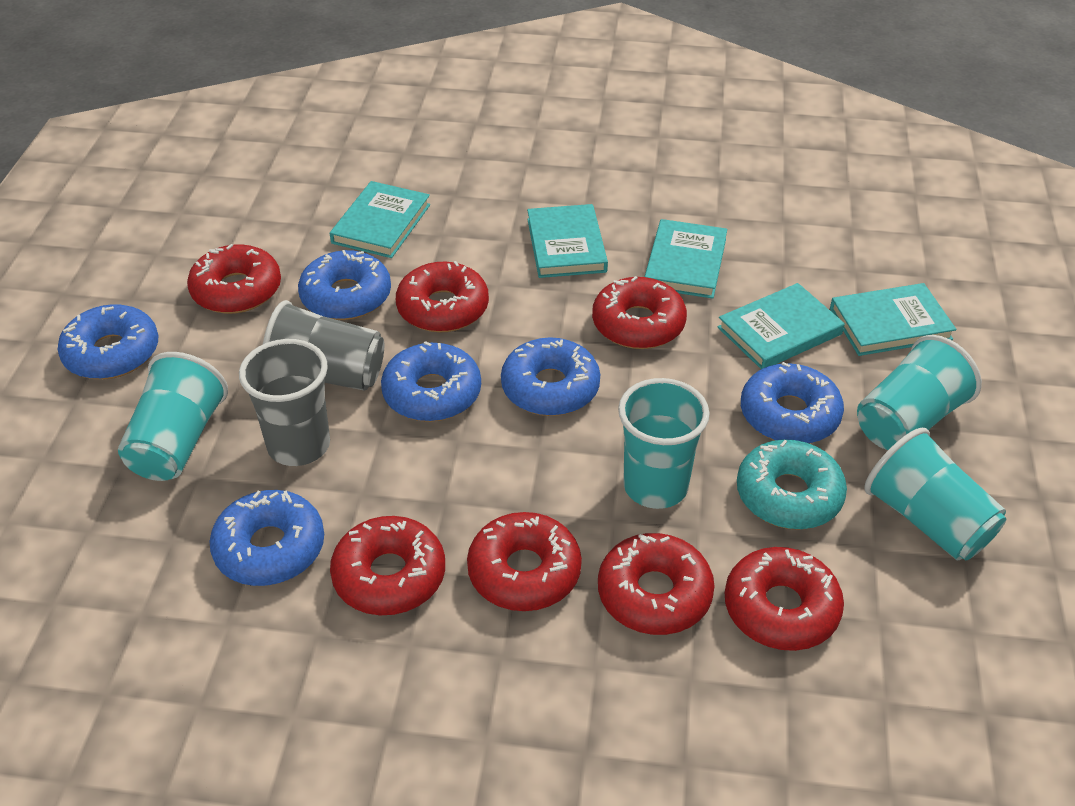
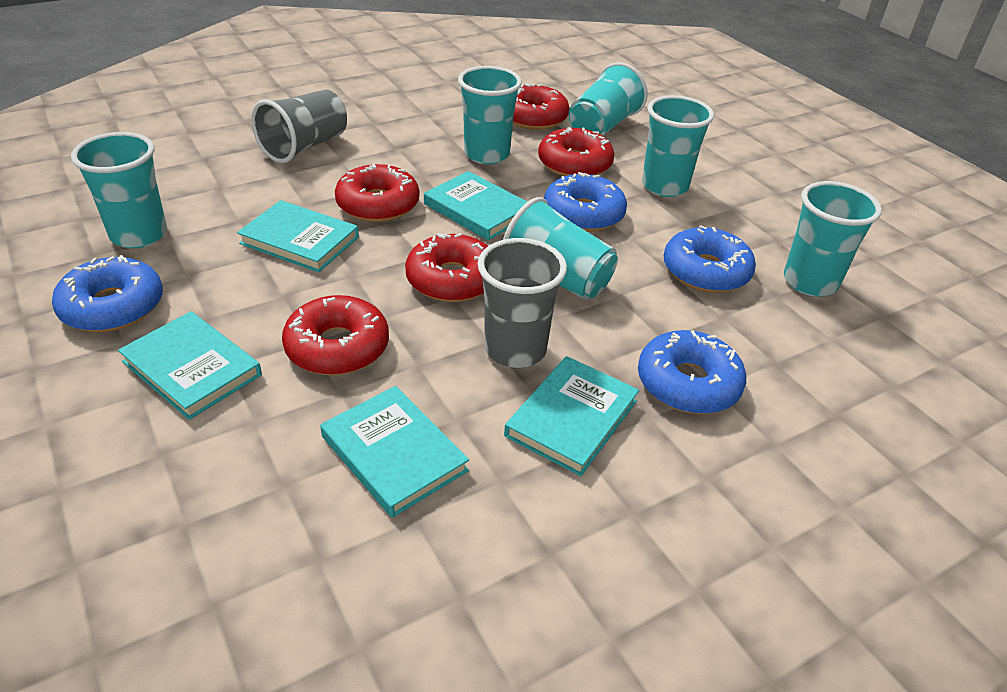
blue donut: [58,304,158,379] [209,490,324,586] [298,250,391,320] [381,341,481,422] [501,337,600,416] [741,362,844,444] = 6 -> [52,255,163,332] [544,172,627,232] [638,330,746,414] [664,225,756,293] = 4
red donut: [187,244,281,314] [330,516,445,615] [396,261,489,332] [467,512,582,611] [592,276,687,349] [598,533,715,635] [725,547,844,651] = 7 -> [282,295,389,375] [335,164,419,222] [405,233,488,302] [513,83,570,130] [538,127,615,176] = 5
turquoise cup: [118,352,228,481] [618,378,710,509] [857,335,982,450] [864,428,1007,561] = 4 -> [71,132,167,248] [458,66,522,164] [503,197,618,300] [569,62,648,136] [642,95,714,197] [784,181,882,297] = 6
turquoise donut: [737,439,847,530] = 1 -> none = 0

